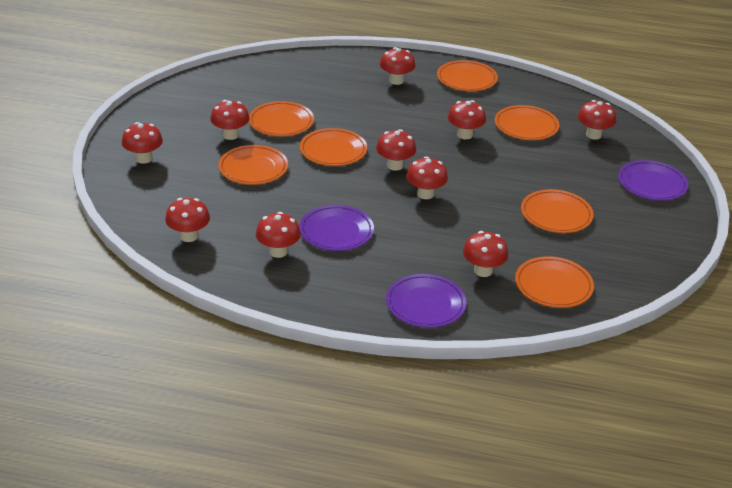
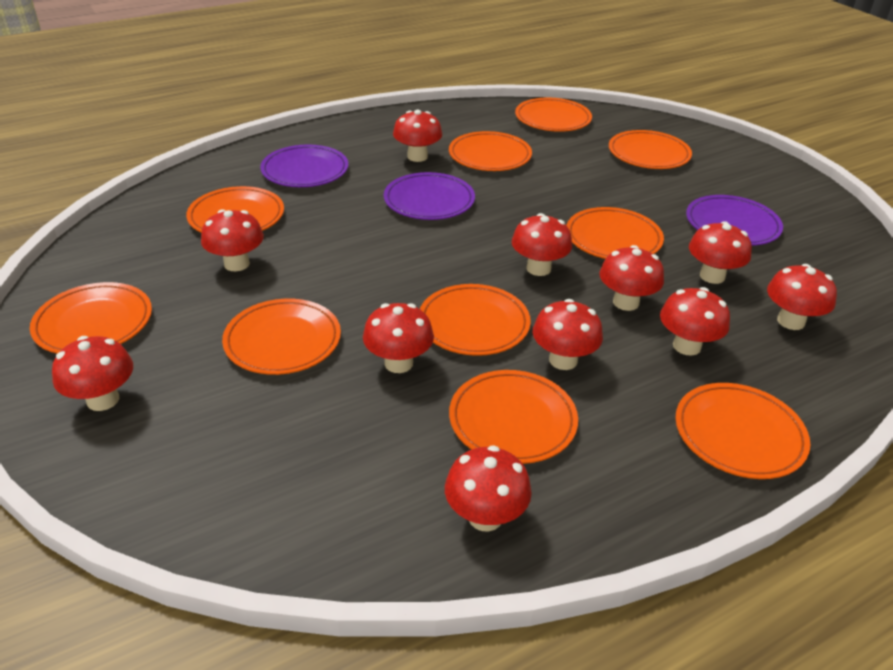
orange plate: [218,145,288,185] [249,101,314,136] [300,128,367,166] [437,60,498,91] [495,105,559,140] [515,256,594,308] [521,189,594,233] = 7 -> [30,282,152,354] [186,186,284,233] [222,299,341,375] [420,284,531,356] [449,131,532,171] [449,370,578,464] [515,98,592,132] [566,207,664,259] [609,130,692,169] [675,383,810,479] = 10
red mushroom: [122,122,163,163] [165,198,210,242] [210,100,250,140] [256,212,301,258] [376,129,416,171] [380,47,415,85] [406,156,448,199] [448,100,486,139] [463,231,508,277] [578,100,616,139] = 10 -> [52,336,133,411] [201,209,264,271] [363,303,434,373] [393,110,442,162] [445,445,532,532] [512,213,572,276] [533,299,603,370] [599,245,664,311] [660,287,730,356] [689,221,752,284] [767,264,837,330] = 11

